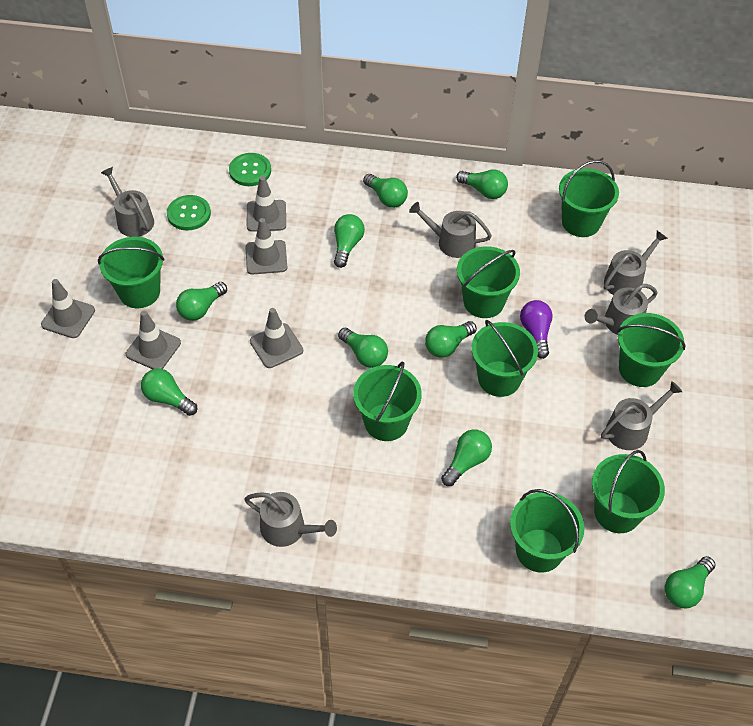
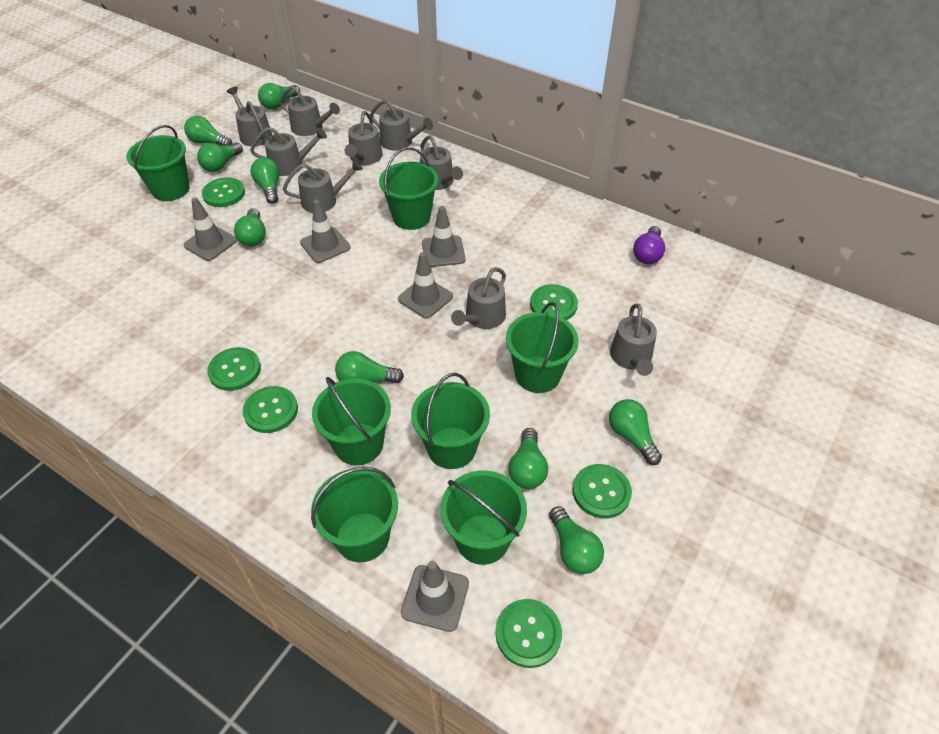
green bucket: [98,237,164,308] [353,361,422,441] [457,246,520,318] [471,320,538,397] [510,489,585,573] [559,160,619,237] [592,450,665,533] [617,313,686,387] = 8 -> [126,125,190,201] [311,467,398,562] [312,377,391,465] [379,147,438,230] [411,373,490,469] [440,471,527,565] [506,302,579,393] = 7
green button: [167,195,211,231] [229,153,271,186] = 2 -> [202,178,245,207] [207,347,261,391] [243,386,298,433] [496,599,562,668] [530,284,578,320] [573,464,632,518] = 6
grey watering can: [101,167,154,237] [244,492,337,547] [409,202,492,258] [585,284,658,335] [601,381,682,450] [603,231,668,295] = 6 -> [227,87,272,146] [250,127,327,176] [280,86,340,136] [283,160,363,213] [345,111,383,165] [370,100,433,150] [420,135,463,190] [451,267,506,329] [610,303,657,376] = 9

